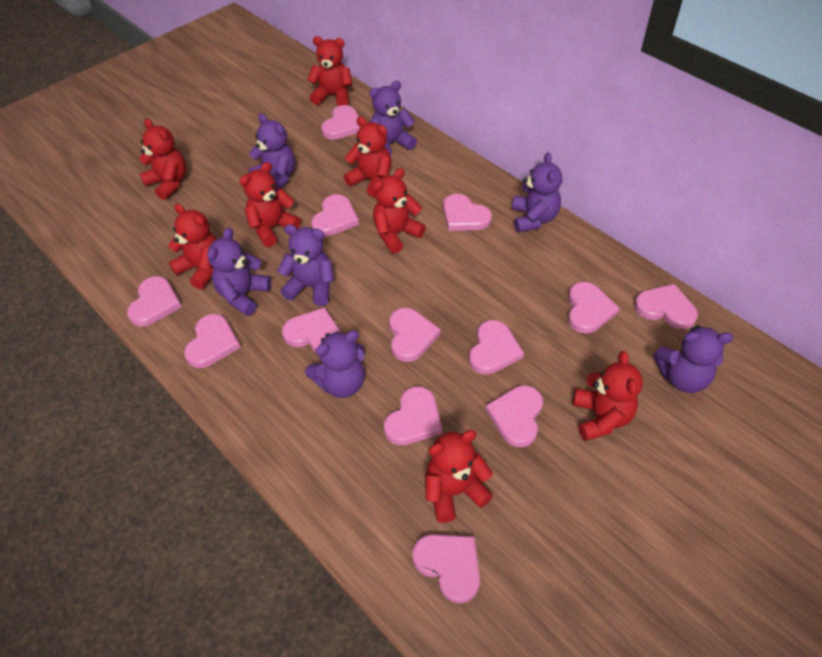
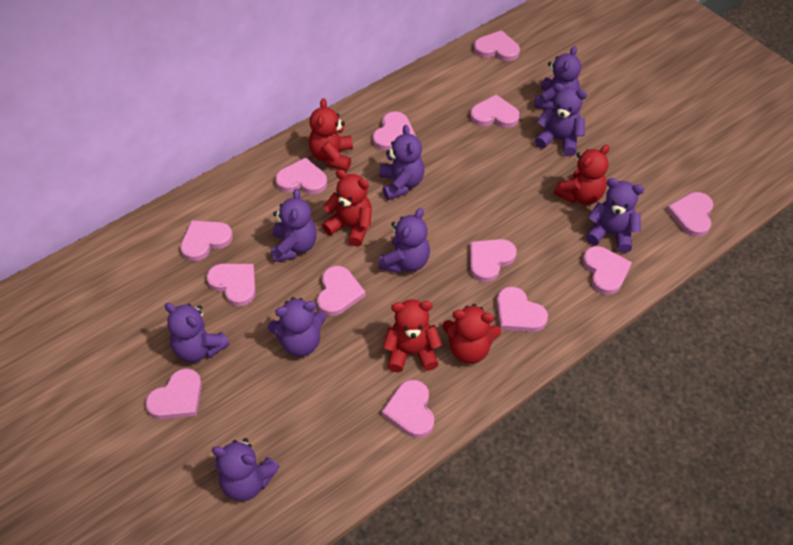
purple teddy bear: [207,228,271,316] [248,113,295,193] [278,224,334,306] [305,330,365,398] [369,81,417,156] [512,152,562,233] [653,325,733,393] = 7 -> [165,303,230,363] [212,438,280,501] [268,297,326,357] [271,188,317,262] [378,208,430,273] [379,125,424,200] [534,46,581,110] [535,83,587,156] [586,178,644,253] = 9
red teddy bear: [139,119,186,200] [168,203,217,290] [239,162,301,247] [307,36,352,106] [344,116,392,198] [373,168,426,254] [425,430,493,523] [573,351,643,441] = 8 -> [309,98,353,171] [322,169,372,247] [383,299,442,373] [442,304,501,364] [554,145,610,205] = 5

